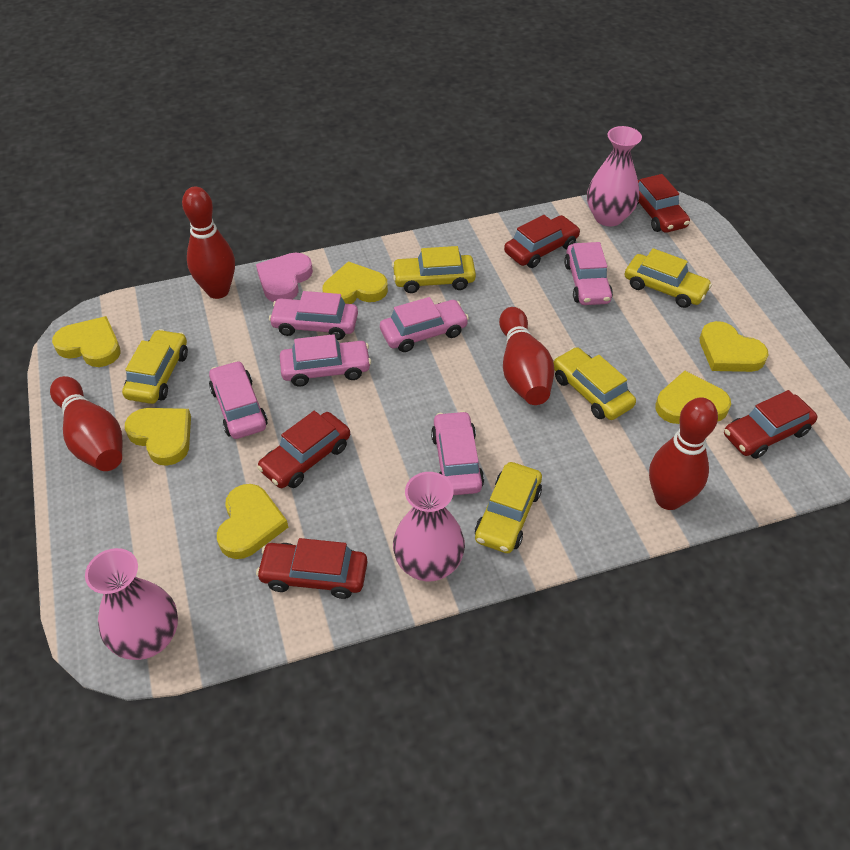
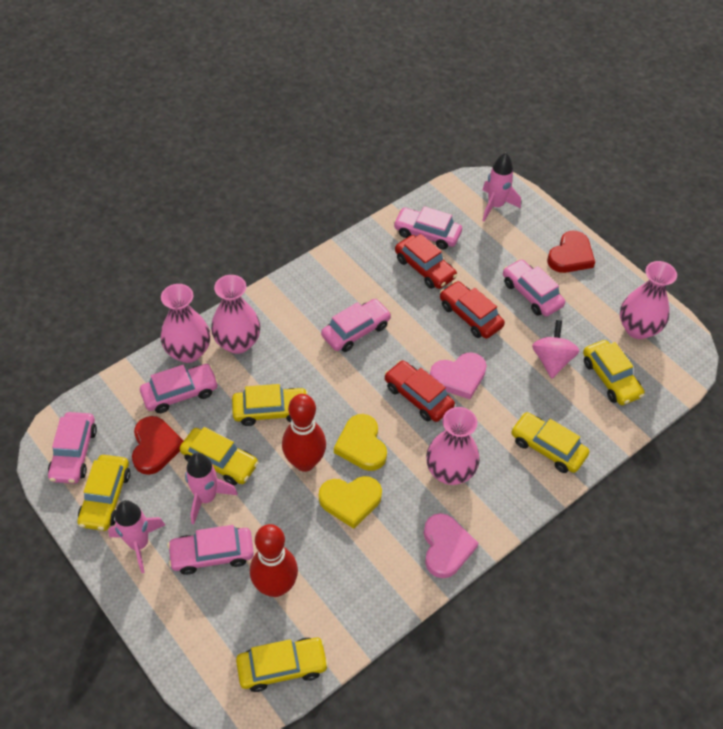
pink heart: [256,253,313,302] = 1 -> [424,513,478,578] [430,352,487,399] = 2
pink rocket: none = 0 -> [108,500,165,573] [185,453,238,525] [482,153,521,221] = 3
pink spinning top: none = 0 -> [532,320,579,379] = 1
pink vase: [85,548,178,660] [393,472,465,581] [587,126,642,227] = 3 -> [160,284,210,363] [211,275,261,354] [426,407,480,485] [620,261,677,339] = 4
red bowling pin: [50,376,123,471] [182,187,235,299] [499,307,554,405] [649,397,718,510] = 4 -> [250,524,298,597] [282,394,326,472] = 2
red car: [256,538,367,599] [257,411,350,488] [504,215,580,268] [637,174,690,233] [724,390,817,459] = 5 -> [384,360,455,422] [395,234,457,289] [440,281,505,339] = 3
red heart: none = 0 -> [132,416,183,475] [547,231,595,273] = 2
yellow car: [122,329,188,404] [392,246,476,293] [475,462,542,553] [553,347,636,420] [625,248,712,308] = 5 -> [77,455,130,531] [180,427,259,485] [232,384,308,426] [236,638,329,692] [511,412,589,473] [583,340,645,405] = 6
yellow heart: [52,316,120,367] [125,408,191,466] [217,484,288,559] [322,261,388,304] [656,371,731,424] [700,321,768,372] = 6 -> [319,476,382,529] [334,414,387,471] = 2

